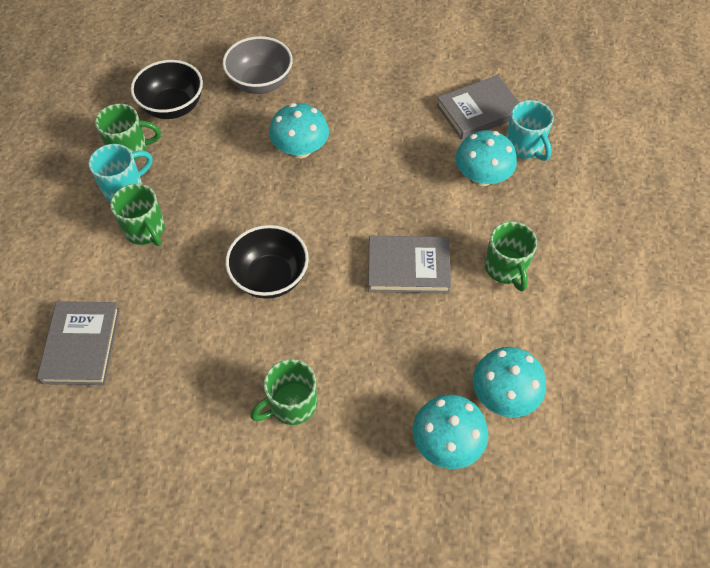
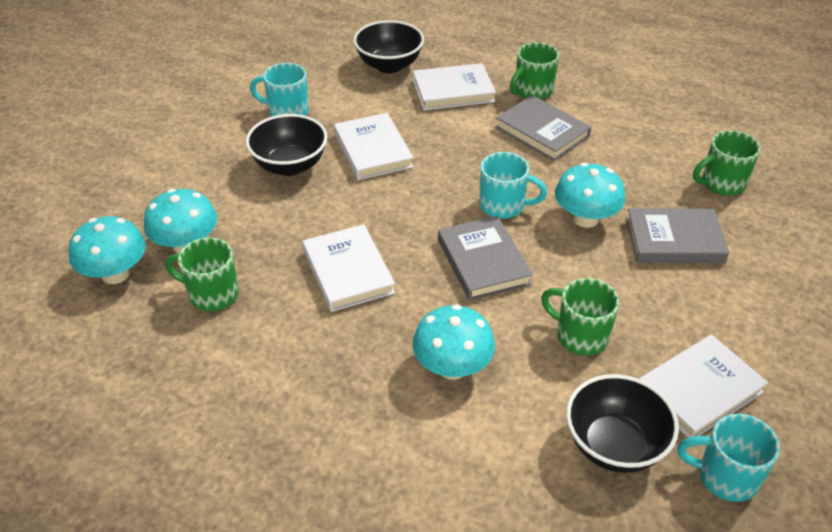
black bowl: [131,60,203,119] [225,225,309,299] = 2 -> [246,114,327,176] [353,20,424,73] [566,374,679,473] = 3
grey bowl: [223,36,293,94] = 1 -> none = 0
turquoise mug: [89,144,152,202] [506,100,554,161] = 2 -> [250,63,309,117] [479,152,547,219] [677,413,780,502] = 3
white book: none = 0 -> [303,224,395,312] [334,113,413,180] [413,63,496,110] [639,335,768,438] = 4

